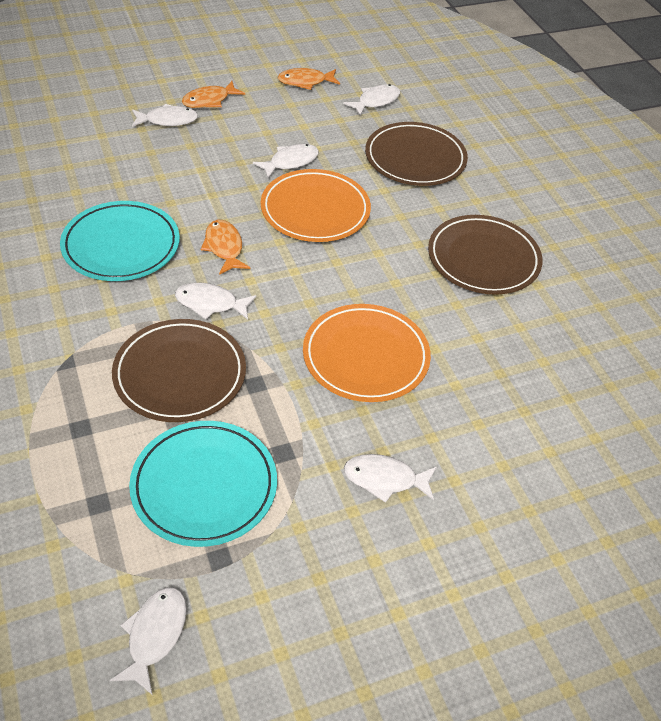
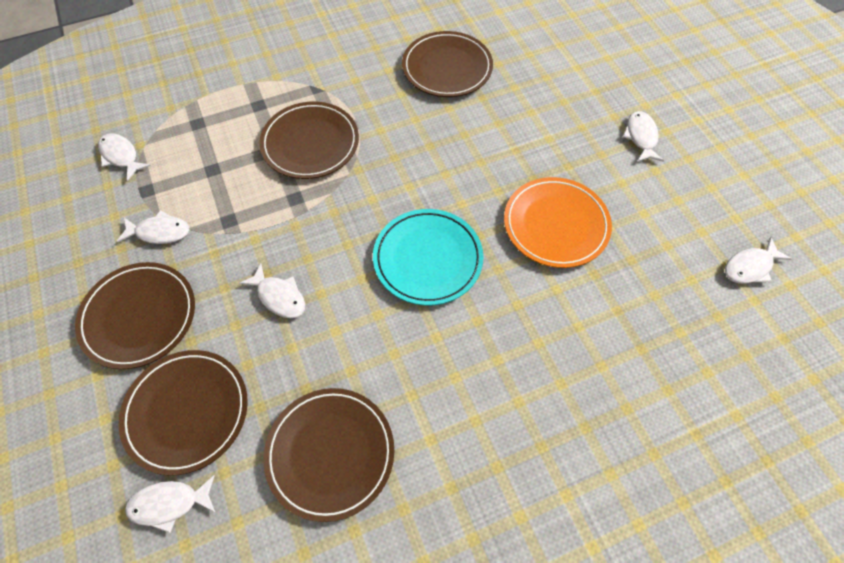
brown plate: [112,319,246,422] [365,122,468,186] [428,215,543,295] = 3 -> [75,262,195,369] [118,350,248,475] [259,102,359,179] [263,388,394,522] [402,31,493,97] = 5
orange fish: [182,81,245,108] [201,220,250,275] [278,68,340,90] = 3 -> none = 0
orange plate: [261,169,371,242] [303,304,431,402] = 2 -> [504,177,612,268] = 1
turquoise plate: [60,201,180,281] [129,421,277,547] = 2 -> [373,209,484,306] = 1

